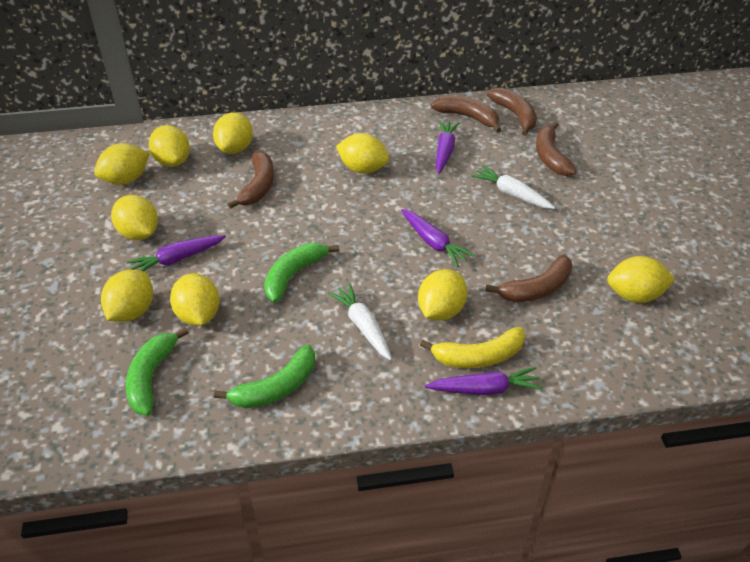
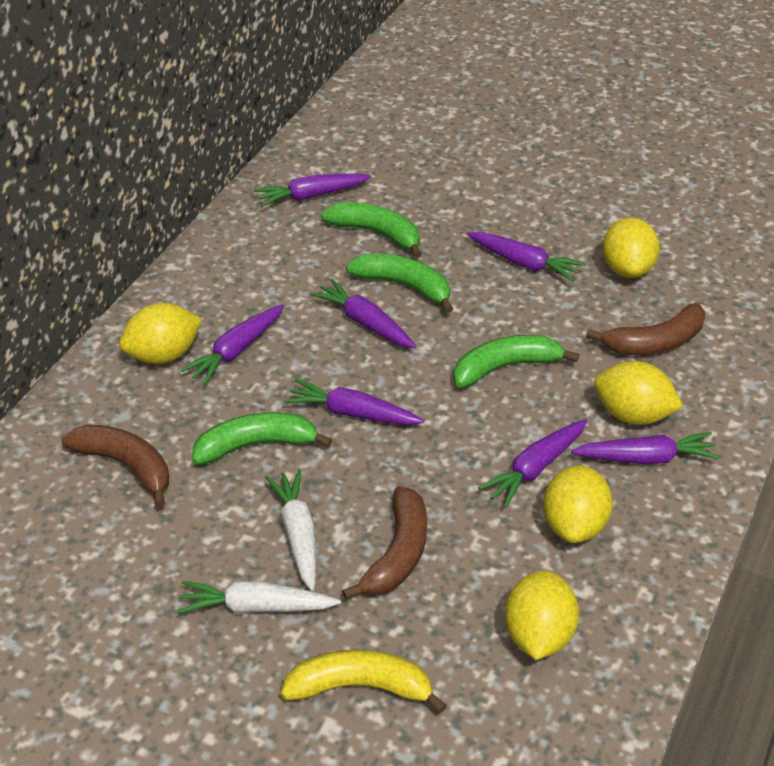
brown banana: [227,151,274,209] [431,96,501,133] [485,255,572,302] [487,88,537,136] [536,122,577,176] = 5 -> [61,425,169,507] [342,486,427,599] [586,303,705,355] = 3
green banana: [126,327,189,416] [214,345,315,408] [264,243,339,303] = 3 -> [192,412,332,465] [321,202,422,258] [346,253,453,313] [454,335,579,388] = 4
purple carrot: [126,235,226,271] [401,209,475,267] [425,367,543,395] [436,120,459,174] = 4 -> [181,304,284,385] [254,174,371,207] [285,379,424,425] [310,279,416,348] [467,232,586,282] [478,419,587,508] [571,432,720,464] = 7
yellow lemon: [94,143,150,185] [101,270,153,322] [111,195,158,240] [149,125,190,167] [170,273,219,326] [213,112,253,154] [336,133,389,174] [418,269,467,321] [607,256,675,303] = 9 -> [119,303,202,364] [505,570,579,660] [543,466,613,543] [594,361,684,425] [602,217,660,278] = 5

